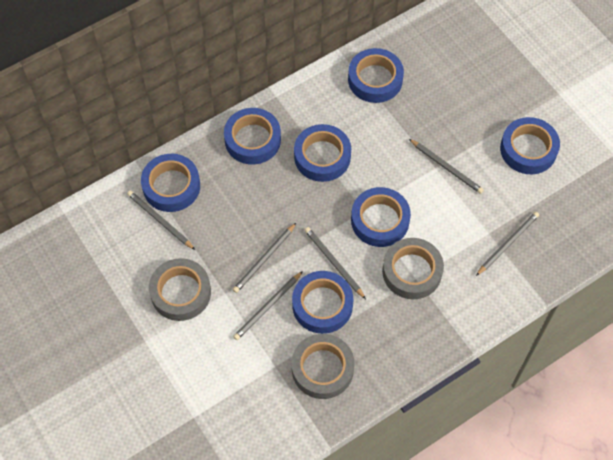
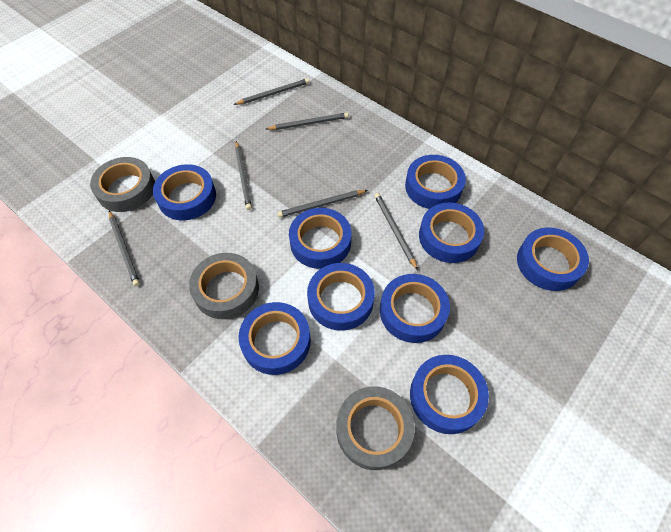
blue tape: [141,154,200,212] [224,108,281,165] [292,271,353,334] [294,124,351,182] [348,48,404,103] [351,187,411,247] [500,117,560,174] = 7 -> [153,164,216,220] [239,302,311,375] [289,208,352,269] [307,263,375,331] [380,274,450,343] [405,155,466,209] [410,355,489,434] [419,203,484,263] [517,228,589,291] = 9

